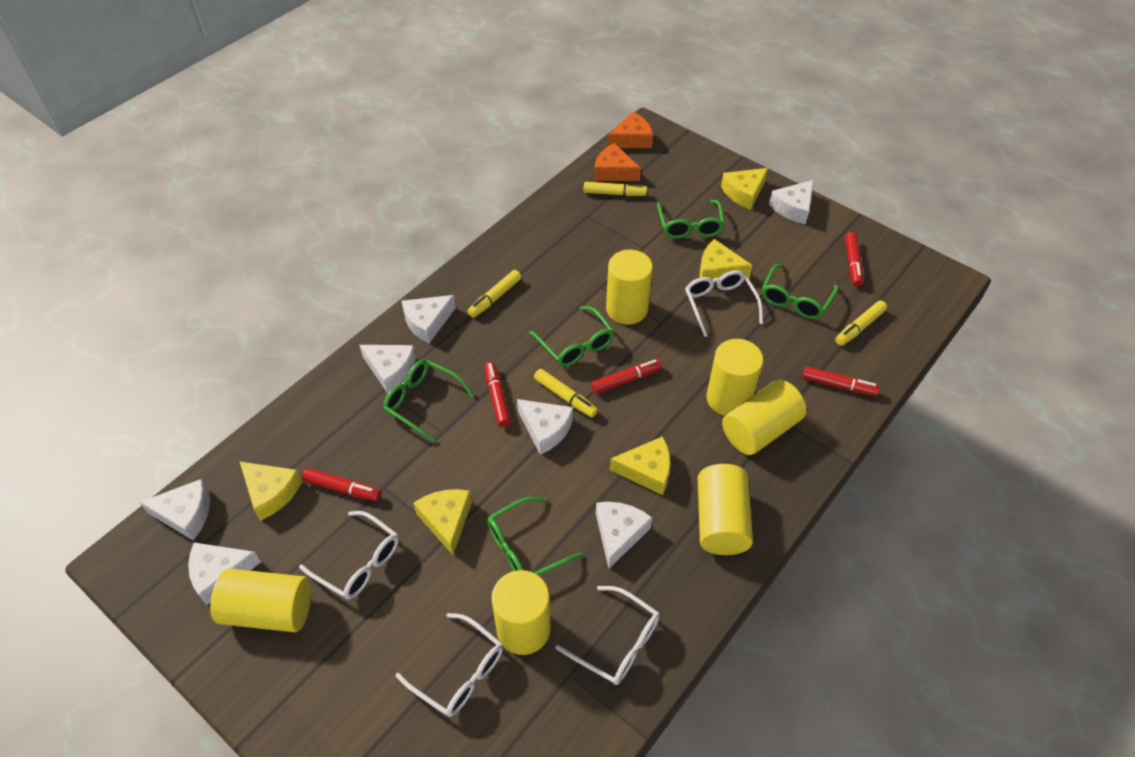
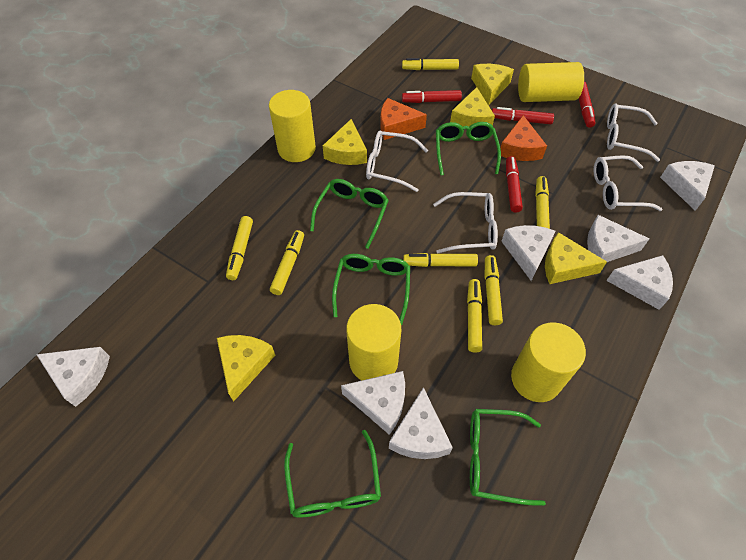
red marker: [302,468,381,501] [485,362,511,427] [591,359,662,394] [802,366,880,396] [845,232,863,287] = 5 -> [402,90,462,103] [492,107,554,124] [506,156,523,213] [579,81,596,128] = 4
yellow cylinder: [210,569,311,632] [491,570,551,655] [606,250,653,325] [698,464,753,555] [707,339,763,416] [722,380,807,455] = 6 -> [269,90,316,162] [346,304,401,380] [511,322,586,402] [518,62,584,102] = 4
yellow marker: [467,270,521,318] [534,369,598,418] [584,182,647,196] [835,300,887,346] = 4 -> [226,216,253,280] [270,230,304,295] [402,58,459,70] [403,253,478,267] [467,279,482,353] [485,255,503,325] [535,176,550,229] = 7

